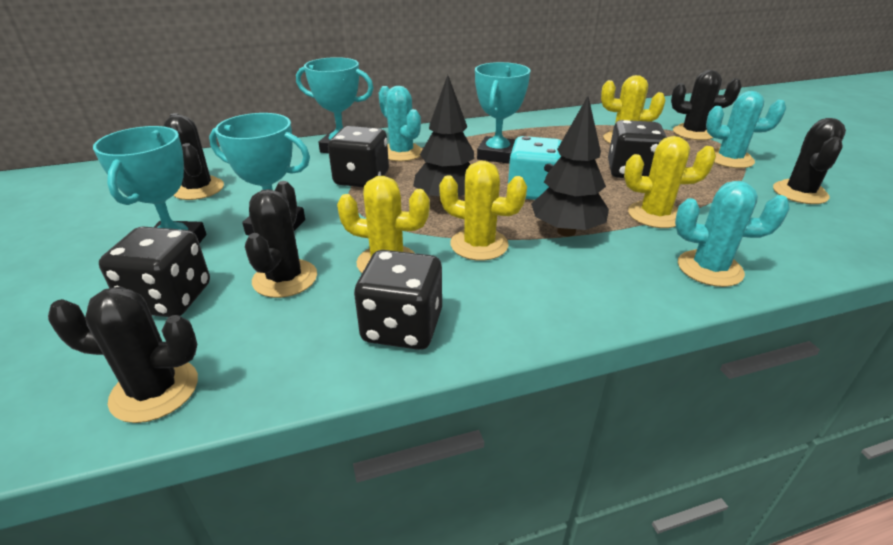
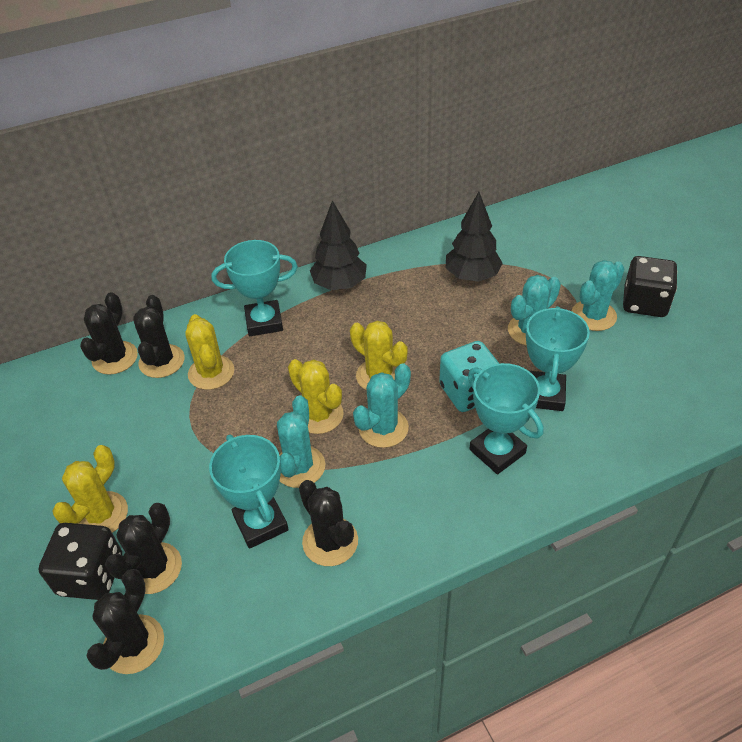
black dice: [99,226,210,317] [328,126,389,187] [354,250,442,350] [608,120,667,178] = 4 -> [38,523,122,600] [623,256,677,317] = 2
turquoise cactus: [379,86,423,161] [675,181,790,287] [706,91,786,168] = 3 -> [277,395,325,488] [353,363,411,448] [508,275,561,346] [572,260,624,331] = 4

